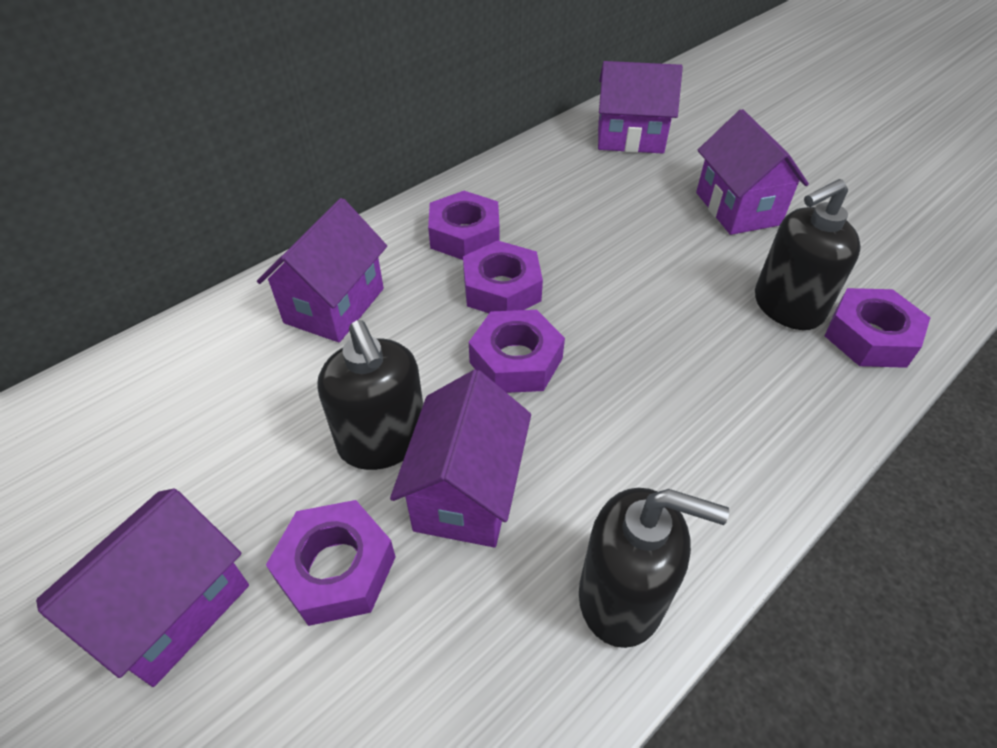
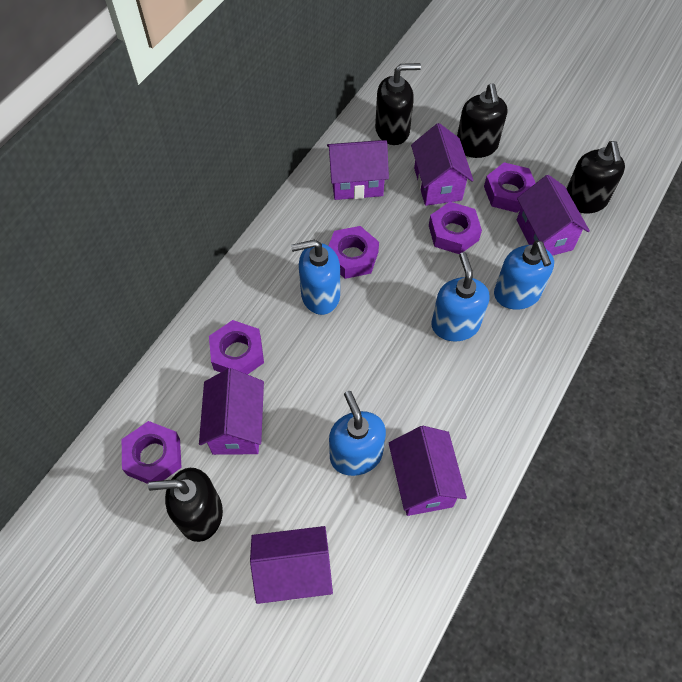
black soap dispenser: [317,320,423,470] [579,488,729,648] [755,179,861,330] = 3 -> [148,468,223,542] [375,63,421,145] [457,83,507,158] [567,141,625,213] = 4
blue soap dispenser: none = 0 -> [291,240,340,315] [329,391,386,476] [431,252,490,342] [494,241,554,310] = 4
purple house: [36,488,249,687] [257,198,387,343] [390,370,531,547] [598,61,683,153] [696,109,809,235] = 5 -> [199,368,264,455] [250,526,333,604] [327,140,389,200] [389,426,467,516] [411,123,474,206] [517,175,590,256] = 6

